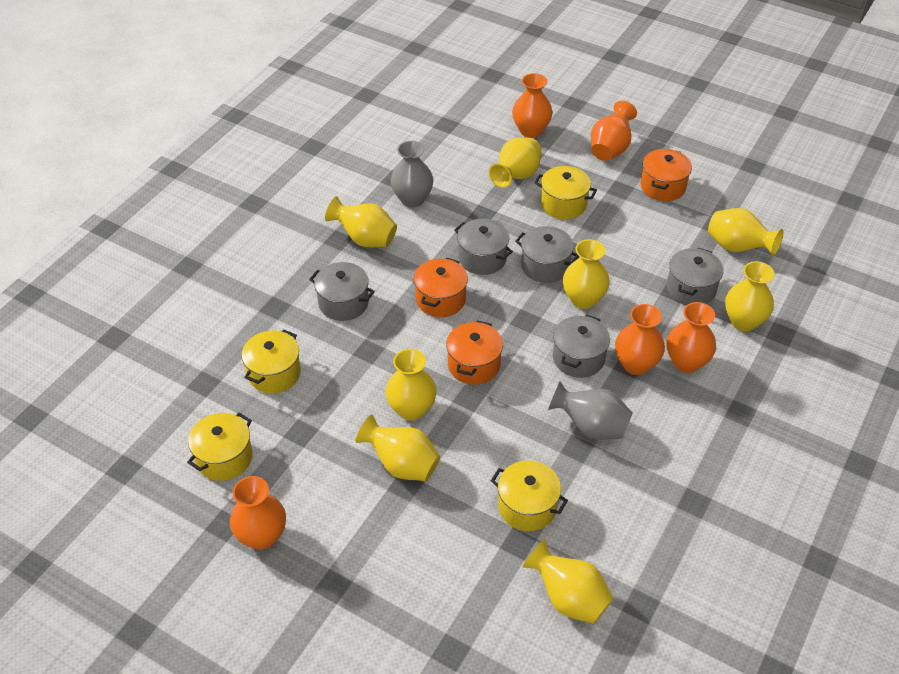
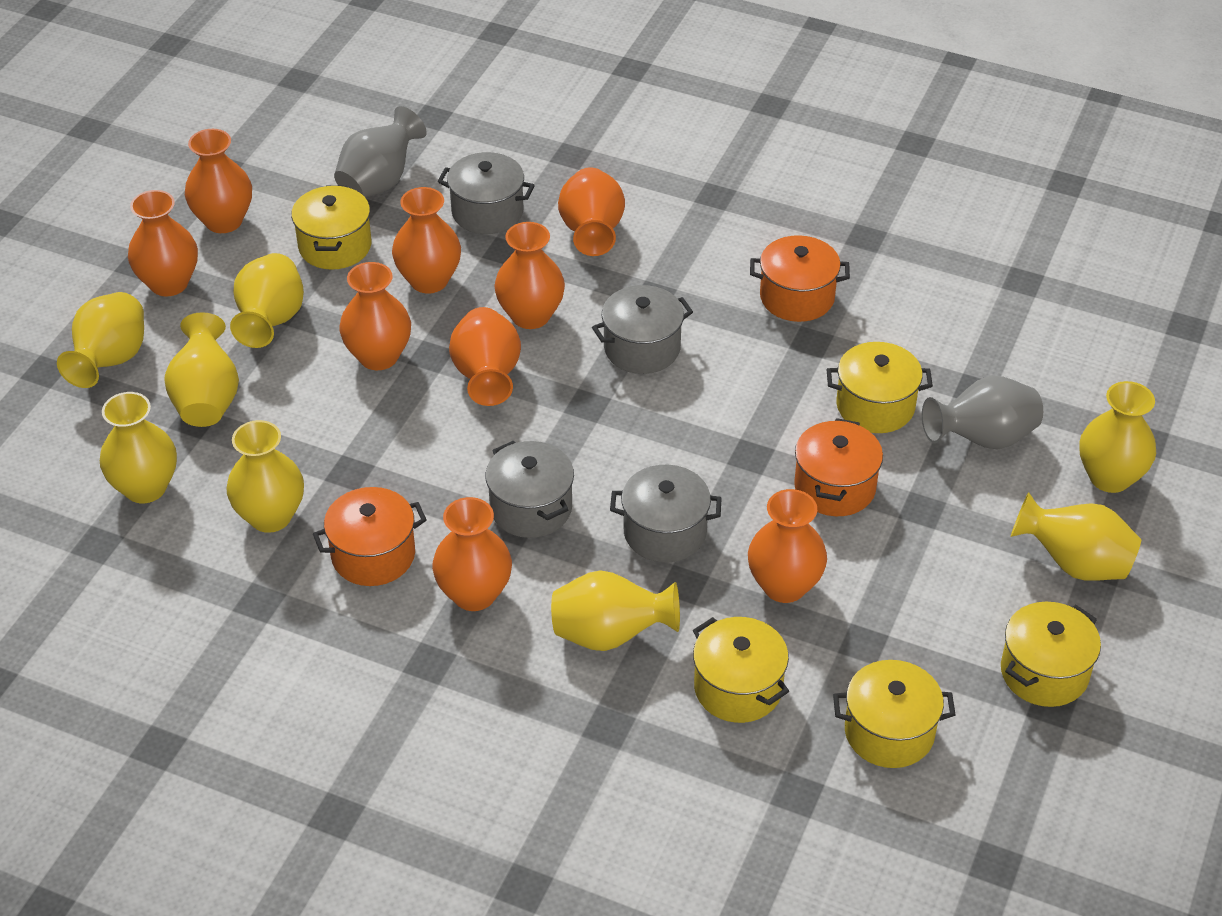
grey pot: [309,262,375,321] [454,219,513,275] [515,226,579,283] [553,314,610,378] [667,248,724,305] = 5 -> [438,152,535,234] [485,441,574,538] [592,285,693,374] [610,465,722,562] = 4
orange vase: [230,476,286,550] [512,73,553,138] [591,101,637,161] [615,304,665,375] [667,302,716,373] = 5 -> [128,190,198,296] [185,129,252,233] [339,262,411,370] [392,187,461,293] [432,497,512,611] [449,307,521,406] [494,222,565,329] [558,167,625,256] [748,489,827,603] = 9
yellow pot: [187,413,253,481] [241,329,301,393] [491,461,568,531] [535,166,597,219] = 4 -> [291,185,371,270] [693,617,789,723] [826,342,933,433] [833,660,956,768] [1001,602,1101,707] = 5

